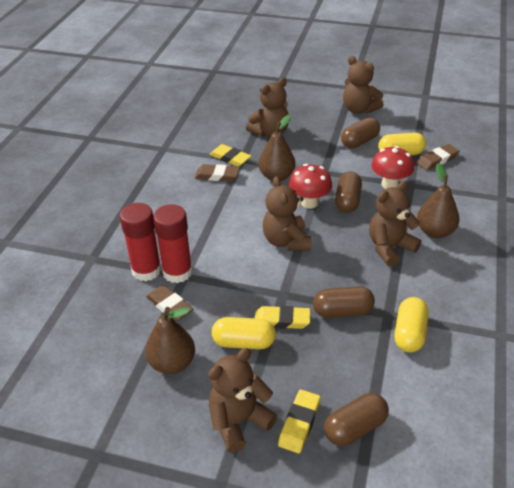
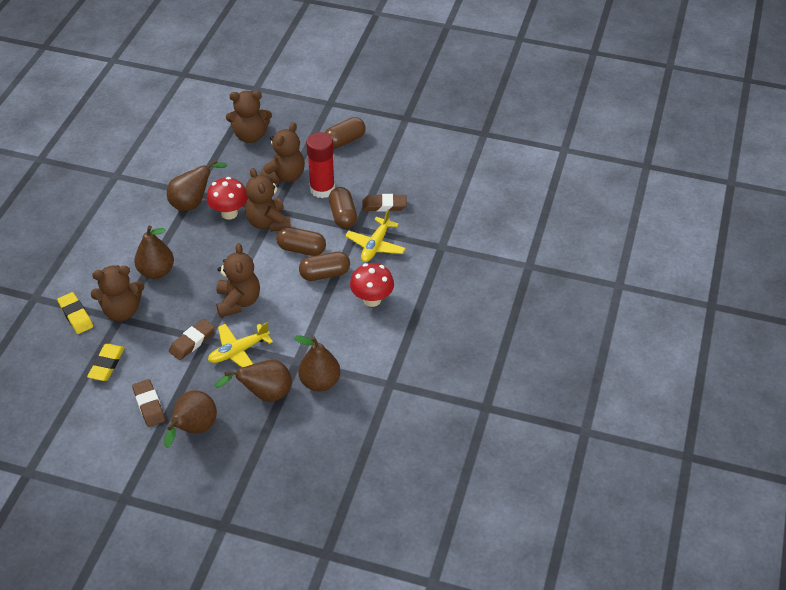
brown pear: [145,307,195,374] [259,115,295,181] [417,163,459,238] = 3 -> [134,226,174,279] [164,390,217,448] [167,159,227,211] [214,360,292,402] [294,336,340,391] = 5
red glue stick: [120,203,162,281] [153,204,193,283] = 2 -> [306,132,335,198] = 1
yellow capsule: [212,317,276,349] [378,133,426,155] [394,297,429,353] = 3 -> none = 0
yellow eraser: [210,144,251,167] [255,306,310,329] [278,390,321,453] = 3 -> [57,292,93,334] [87,344,124,381] = 2
yellow plane: none = 0 -> [208,322,273,367] [345,209,406,262] = 2

